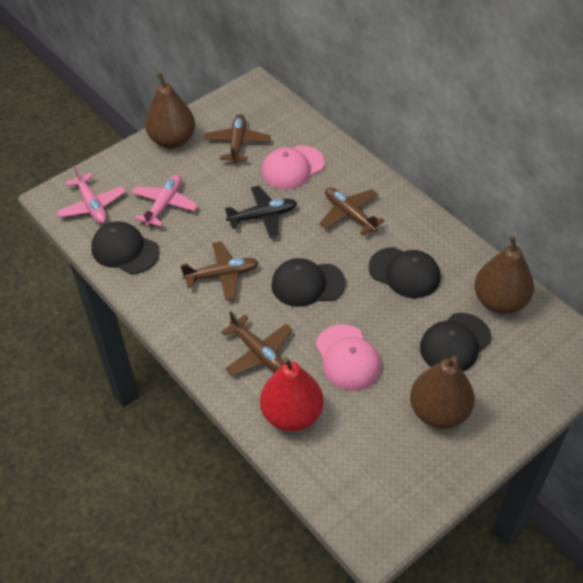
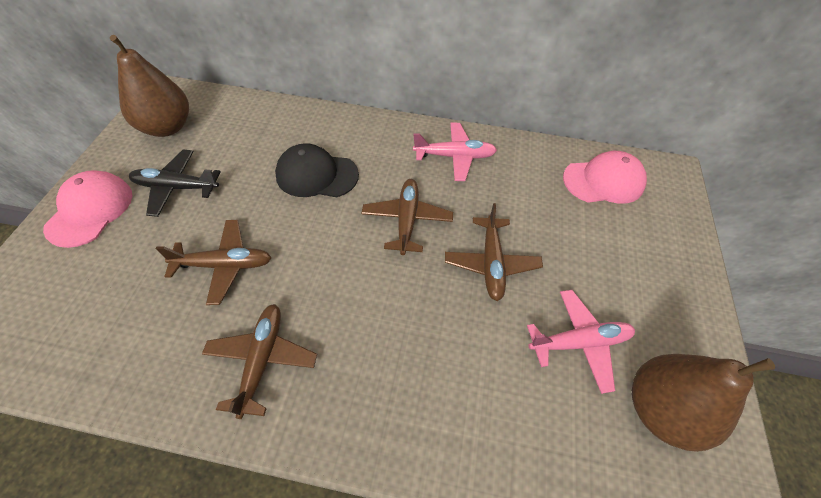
black cap: [91,221,160,274] [271,258,346,307] [369,247,440,298] [420,313,491,371] = 4 -> [275,143,359,197] = 1
brown pear: [145,73,195,149] [410,356,475,429] [474,236,534,314] = 3 -> [110,35,189,137] [632,354,775,452] = 2
red pear: [260,357,323,432] = 1 -> none = 0

